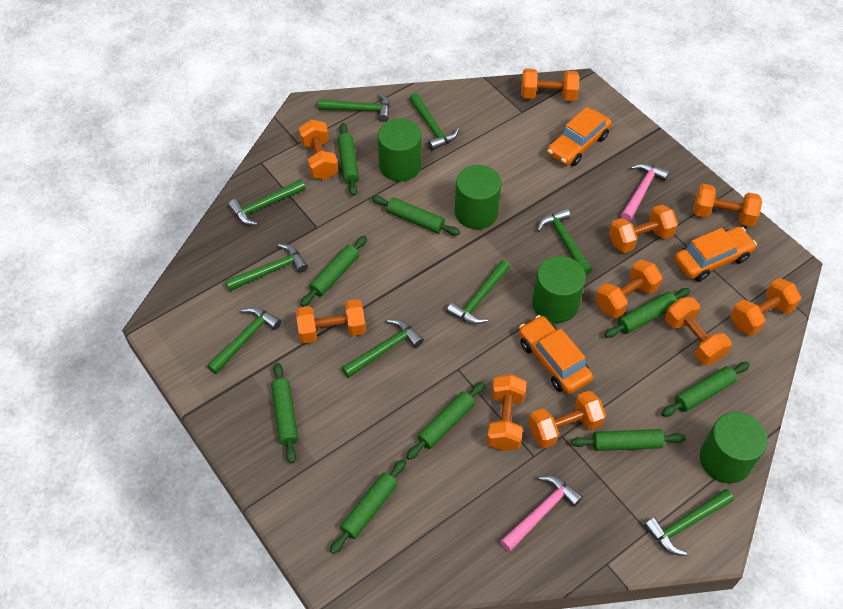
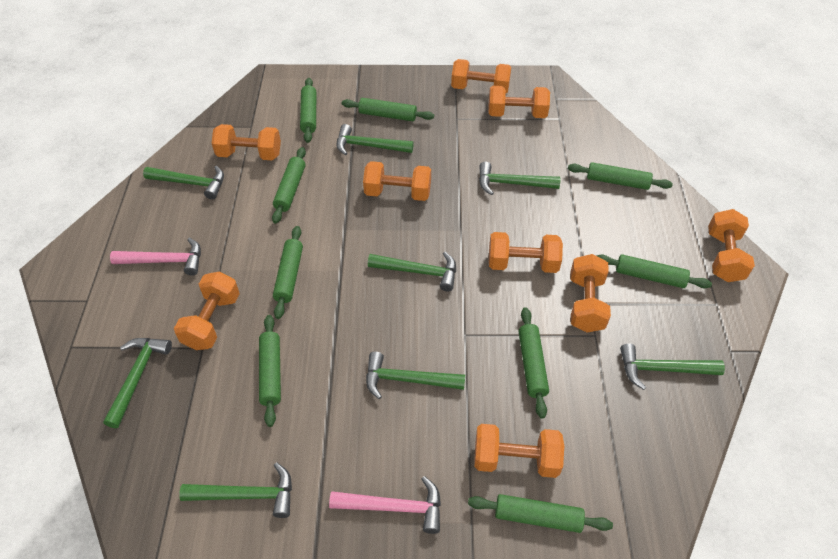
green cylinder: [378,119,422,182] [455,165,502,229] [532,256,586,323] [700,412,768,483] = 4 -> none = 0
green hammer: [207,307,281,374] [225,244,308,291] [228,179,306,226] [319,92,390,122] [342,319,424,378] [409,93,459,151] [447,260,510,325] [537,208,593,275] [644,489,734,556] = 9 -> [103,338,172,428] [143,166,224,200] [179,463,292,518] [336,124,414,155] [366,352,465,399] [368,252,456,291] [479,162,560,195] [620,344,725,390] = 8
orange car: [519,315,593,394] [547,107,612,166] [674,227,757,281] = 3 -> none = 0
orange dumbbell: [296,299,366,343] [299,120,338,180] [487,374,526,451] [521,69,579,101] [528,391,606,449] [595,259,662,318] [609,205,678,253] [665,297,732,365] [694,184,762,227] [730,278,801,336] = 10 -> [174,271,240,350] [212,124,281,160] [363,161,431,201] [451,59,511,93] [474,424,564,478] [488,85,550,118] [489,232,563,273] [571,254,611,333] [708,209,755,282] = 9

